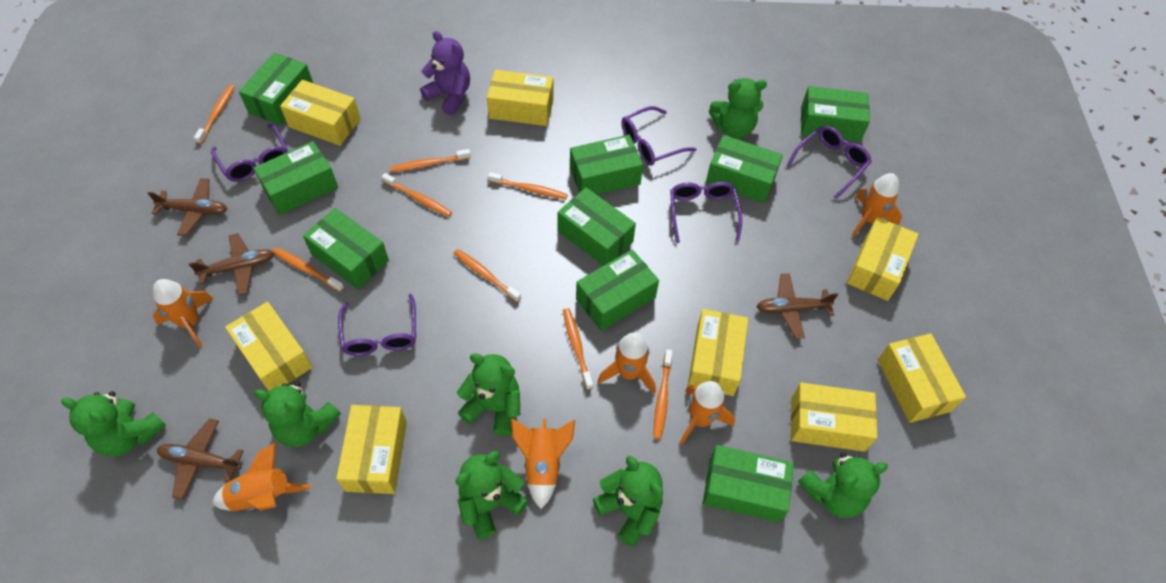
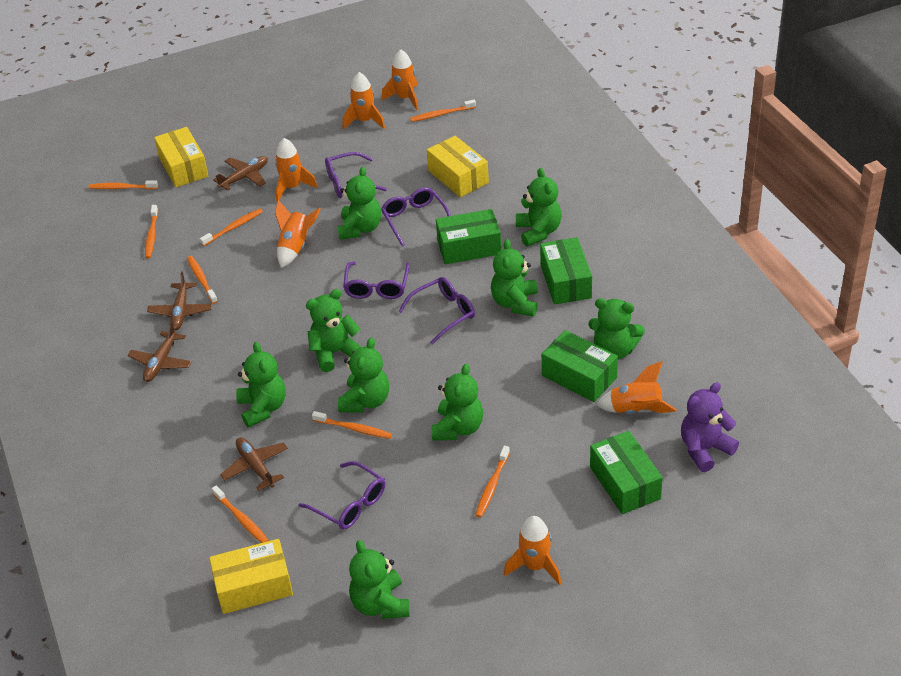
green box: [239,53,313,125] [253,141,338,215] [303,208,389,289] [558,187,636,266] [570,135,643,195] [576,249,659,331] [703,445,794,523] [706,135,783,203] [801,86,870,142] = 9 -> [436,209,501,264] [540,237,592,305] [542,330,618,402] [590,431,663,514] = 4
green teddy bear: [61,391,166,456] [254,382,341,447] [455,451,529,540] [457,353,520,436] [593,456,663,547] [709,78,767,138] [798,453,888,518] = 7 -> [236,342,286,428] [306,289,361,372] [337,167,381,239] [338,338,389,412] [349,540,410,619] [432,364,483,441] [491,239,538,317] [516,168,562,246] [588,298,645,360] = 9
yellow box: [225,302,313,391] [280,80,361,146] [336,405,407,494] [487,70,554,126] [688,309,748,396] [791,382,877,452] [847,217,919,301] [878,333,966,423] = 8 -> [154,127,208,187] [209,539,293,614] [427,136,489,197] = 3

